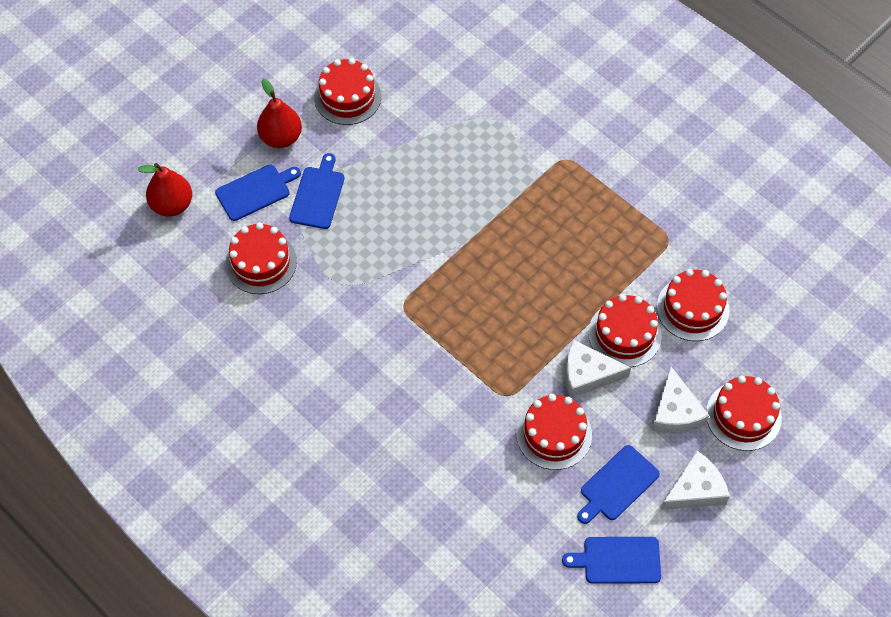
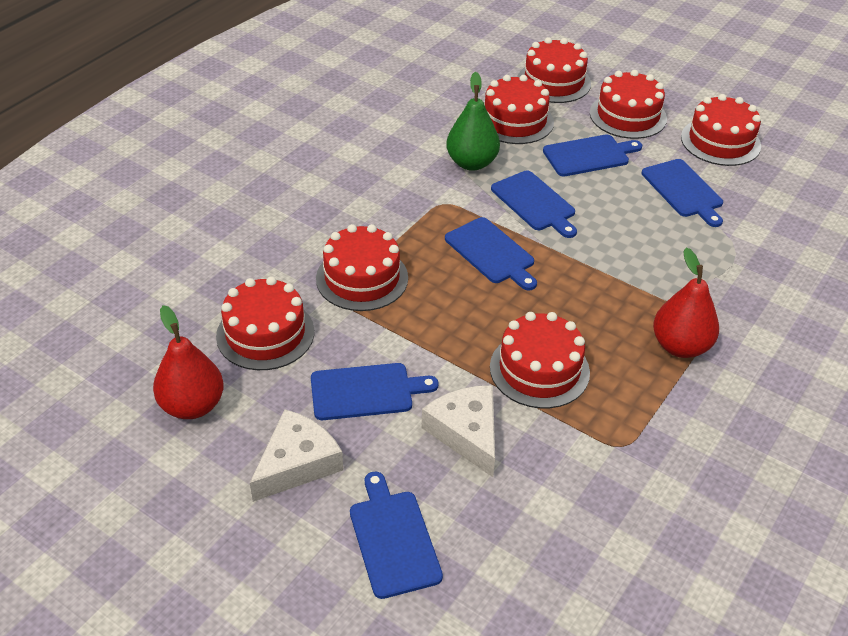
blue cutting board: [215,164,301,221] [289,153,344,229] [562,537,661,584] [577,445,660,524] = 4 -> [311,363,439,420] [350,472,443,599] [445,217,537,290] [491,171,577,238] [543,135,642,176] [642,159,723,227] = 6
green pear: none = 0 -> [446,72,500,171] = 1
red cake: [225,222,297,294] [314,58,381,125] [516,394,592,470] [588,294,662,367] [657,269,730,341] [706,376,782,451] = 6 -> [216,276,314,370] [316,224,408,311] [484,75,554,144] [490,312,590,408] [518,37,591,103] [590,70,667,139] [681,94,761,166] = 7
white cheese: [565,340,631,398] [652,366,709,433] [660,451,730,510] = 3 -> [250,409,343,502] [422,385,495,477] = 2

